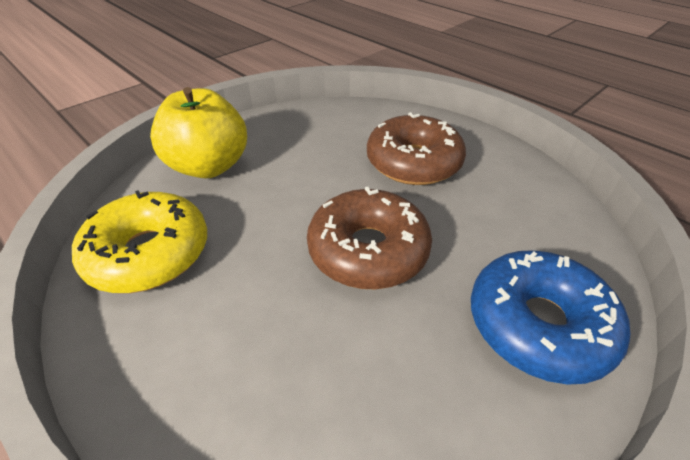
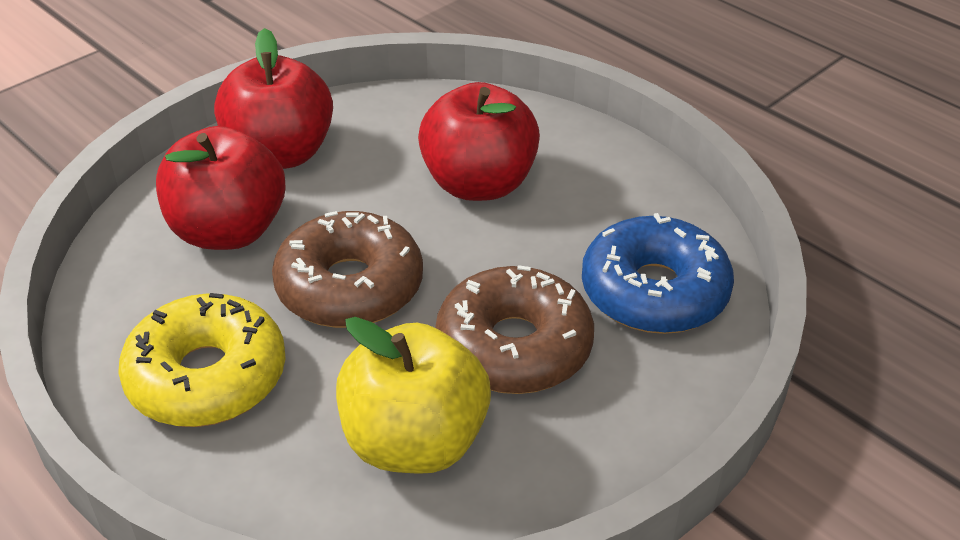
red apple: none = 0 -> [156,126,286,250] [214,28,333,169] [418,82,540,201] = 3

